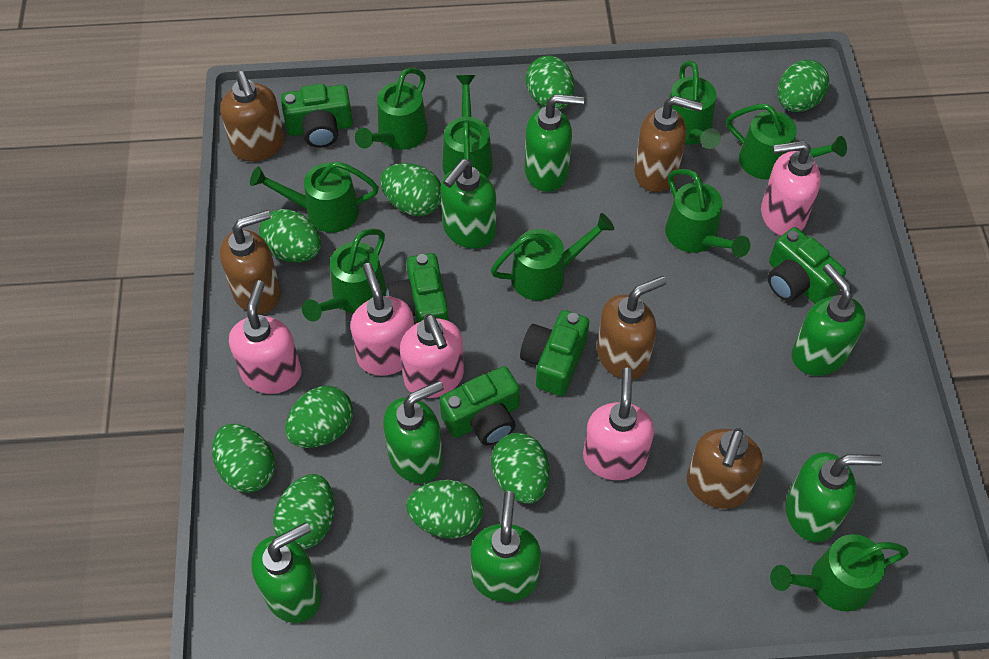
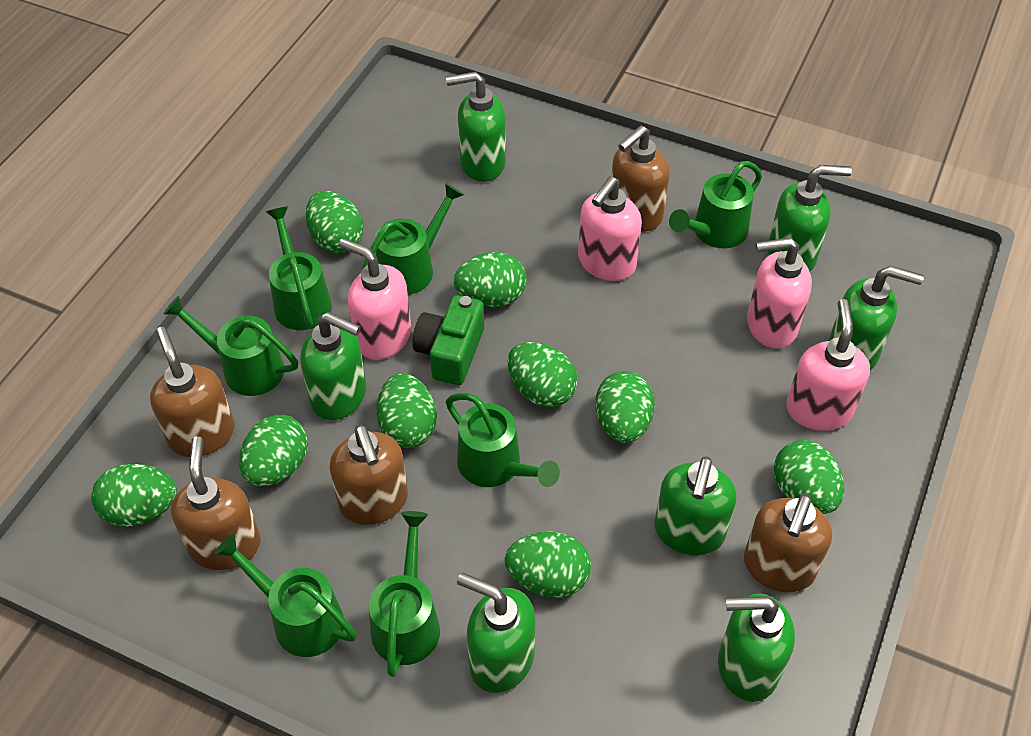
green camera: [281,84,353,148] [387,253,449,323] [440,366,520,445] [520,310,589,396] [768,227,846,304] = 5 -> [413,295,484,385] = 1
green watering can: [250,161,379,233] [302,229,386,322] [355,68,428,150] [442,75,493,178] [490,213,614,300] [665,169,750,257] [669,61,721,149] [726,104,847,180] [770,534,909,612] = 9 -> [163,296,298,396] [214,534,357,657] [266,206,332,330] [362,183,464,295] [369,511,440,677] [446,393,560,487] [669,161,762,248] = 7
pink soap dispenser: [229,280,302,394] [350,263,414,376] [400,314,464,398] [583,368,654,480] [761,140,821,236] = 5 -> [339,238,411,360] [578,177,642,281] [747,237,812,348] [786,299,870,431] = 4

